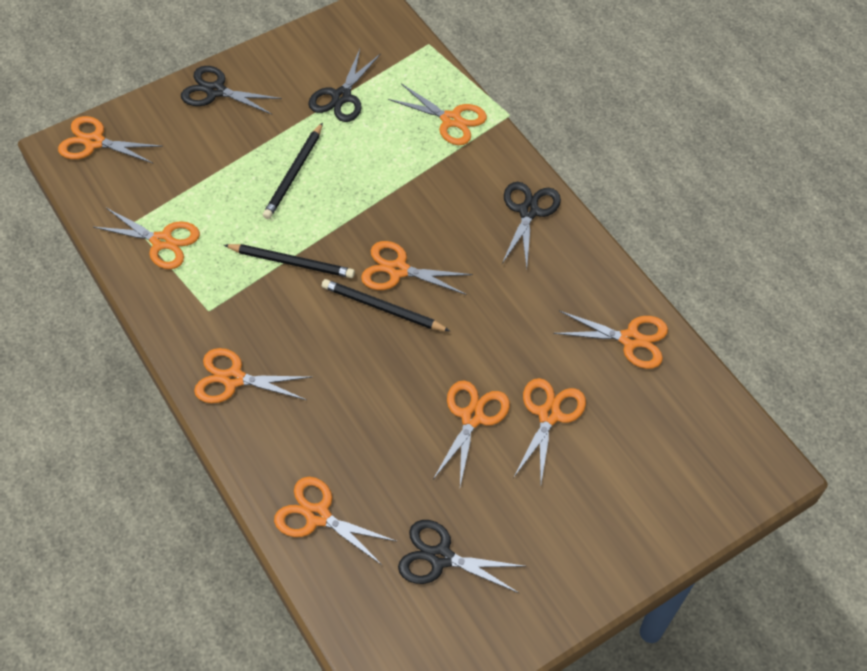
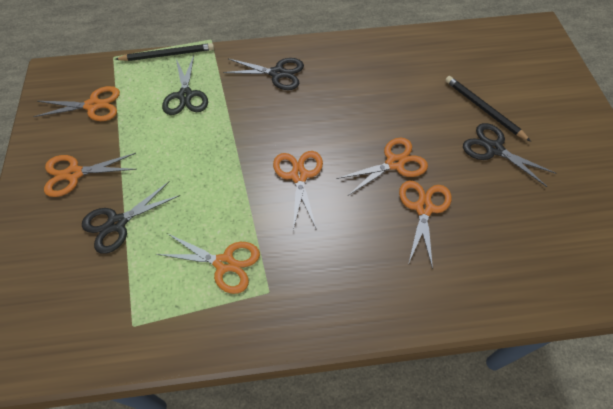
black pencil: [224,244,355,278] [263,122,323,219] [322,279,450,331] = 3 -> [115,43,214,61] [445,76,531,142] = 2
orange scissors: [58,116,163,164] [93,208,200,269] [194,348,311,403] [274,477,396,565] [361,241,473,295] [388,83,487,145] [433,381,510,487] [513,378,586,483] [553,311,668,369] = 9 -> [33,86,120,121] [44,153,137,197] [156,233,260,294] [273,151,323,230] [337,137,428,195] [399,181,452,269] = 6

